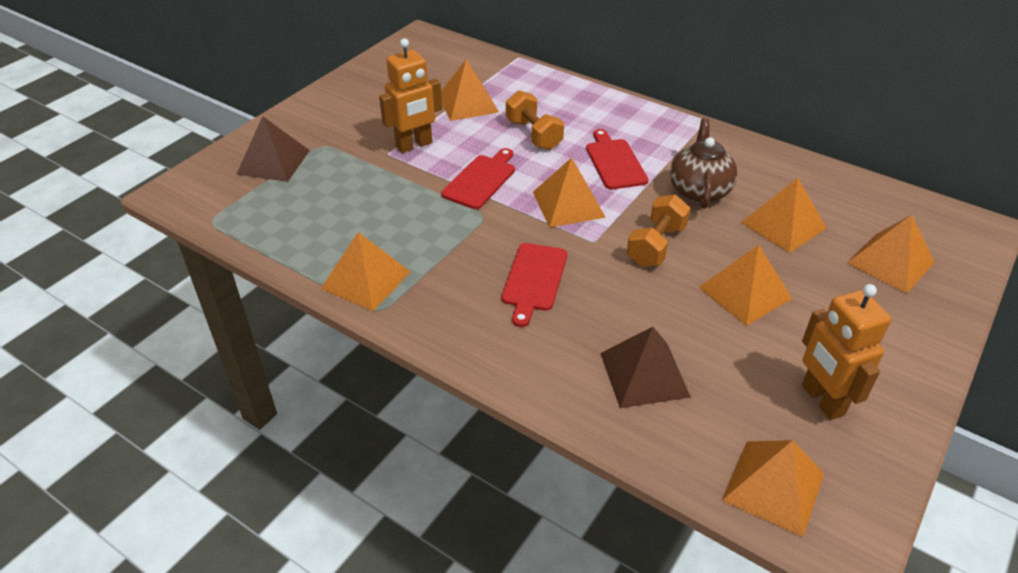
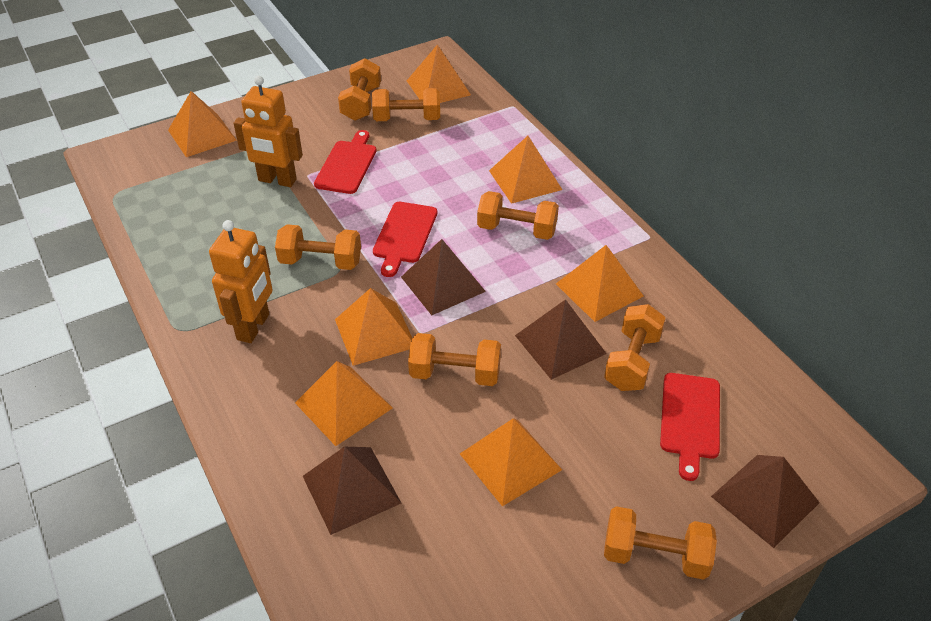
brown pyramid: [236,116,310,182] [600,327,691,408] = 2 -> [303,447,401,535] [401,239,486,315] [515,299,607,380] [711,455,820,548] = 4
brown teapot: [670,118,738,209] = 1 -> none = 0
orange dumbbell: [506,90,564,150] [627,195,691,267] = 2 -> [275,224,361,270] [338,58,381,121] [372,88,440,121] [408,333,501,386] [477,191,559,240] [604,304,666,391] [604,506,717,580] = 7

